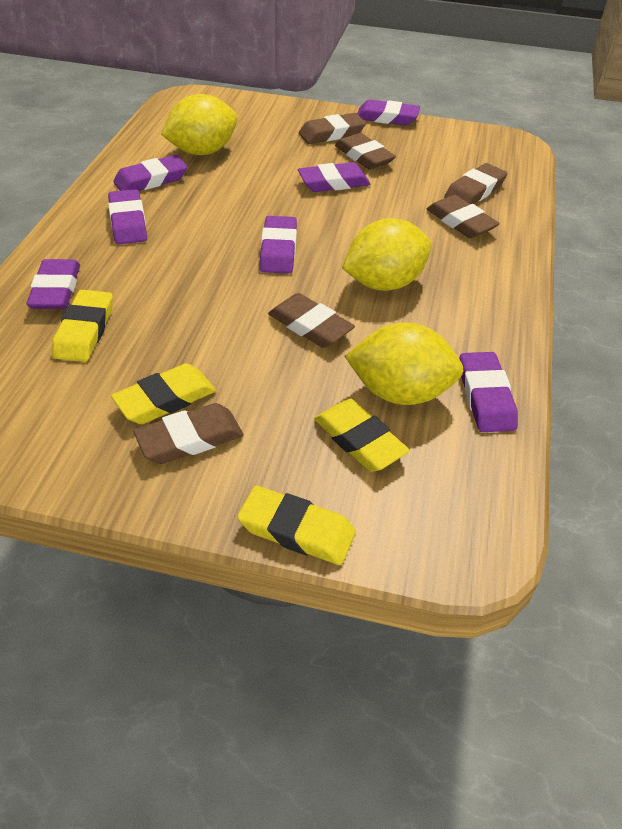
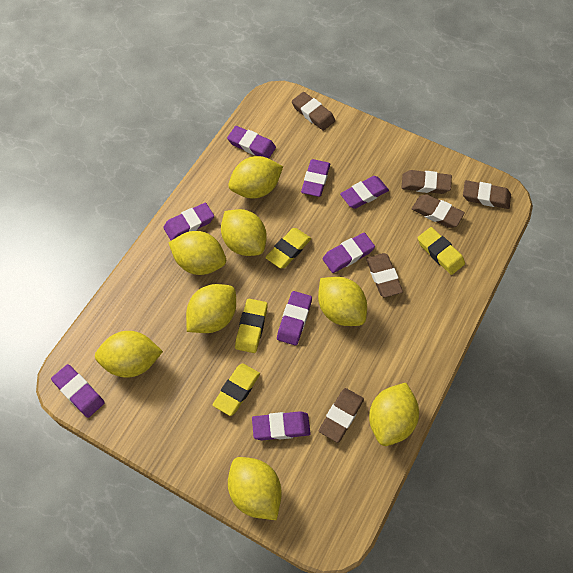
purple eraser: [26,259,80,309] [108,189,147,245] [113,155,187,191] [260,216,297,274] [298,162,371,192] [357,100,420,125] [460,352,518,432] = 7 -> [51,364,105,418] [163,203,214,240] [227,126,276,159] [252,411,311,440] [277,291,312,346] [301,159,330,197] [322,233,375,273] [340,176,389,209] = 8
yellow lemon: [161,94,237,155] [342,218,431,291] [344,323,464,405] = 3 -> [95,331,163,378] [168,231,226,275] [186,284,236,333] [221,209,267,256] [228,156,283,198] [228,457,282,520] [318,277,367,326] [369,383,419,446] = 8

